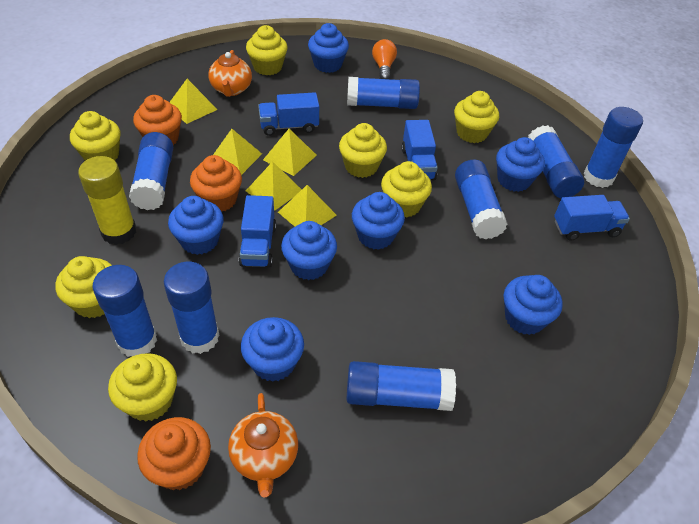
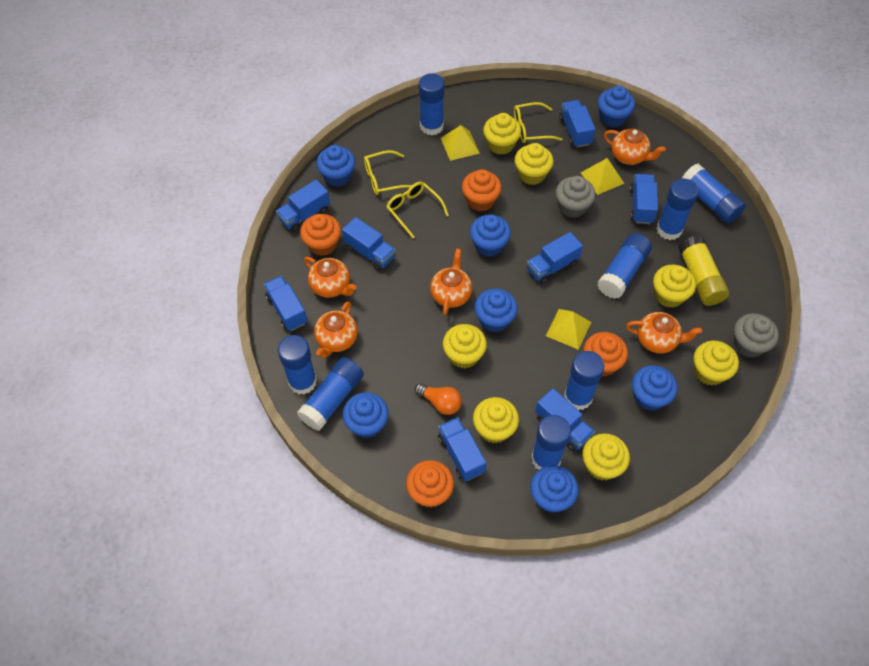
blue truck: [239,195,276,268] [258,92,319,136] [401,120,438,181] [554,195,630,241] = 4 -> [263,276,307,331] [276,180,330,232] [342,217,396,271] [438,417,486,481] [527,232,583,284] [535,388,595,452] [559,100,596,147] [630,174,658,224] = 8
grey cupcake: none = 0 -> [556,176,596,218] [734,313,779,358] = 2
orange cupcake: [133,95,182,146] [137,417,211,490] [190,155,242,212] = 3 -> [300,214,341,256] [406,460,454,508] [462,169,502,211] [583,332,628,377] = 4
orange teapot: [209,50,252,97] [228,393,298,497] = 2 -> [304,257,357,298] [314,301,358,358] [430,249,472,315] [604,129,666,165] [626,312,703,353] = 5
yellow glasses: none = 0 -> [364,150,412,195] [386,182,449,238] [514,102,562,143] = 3
yellow pyramid: [170,79,217,124] [213,129,262,175] [246,161,302,211] [263,129,317,176] [278,185,337,227] = 5 -> [441,125,480,161] [546,309,591,350] [581,158,624,195] = 3

